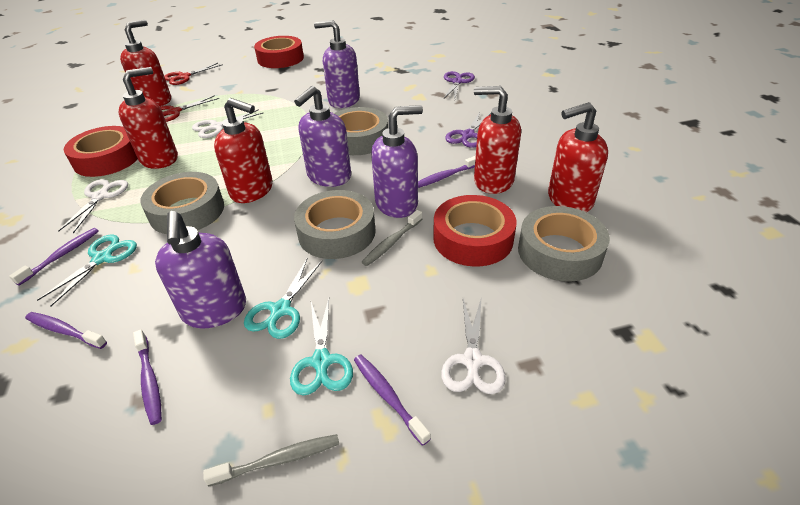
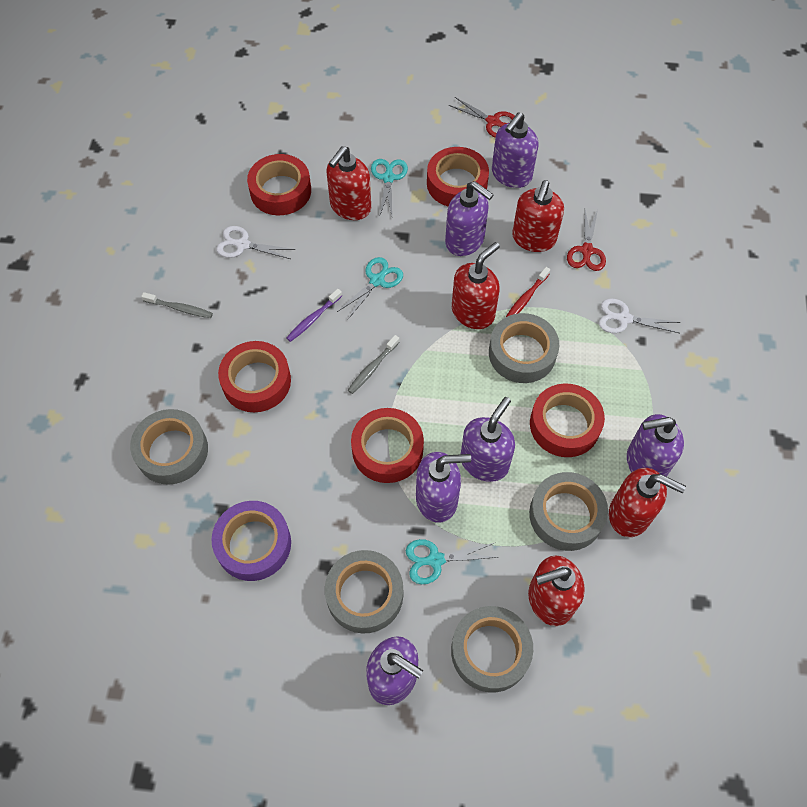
grey tape: [140,172,224,234] [294,190,376,259] [334,107,389,155] [518,206,610,282] = 4 -> [130,409,208,484] [325,550,403,634] [451,606,533,693] [489,313,559,383] [529,472,608,551] = 5
purple scissors: [444,71,475,98] [445,112,491,148] = 2 -> none = 0
purple soap dispenser: [155,211,246,328] [294,86,351,187] [314,20,360,108] [371,105,423,218] = 4 -> [366,636,423,705] [416,452,471,523] [445,181,494,256] [461,397,515,482] [492,112,539,188] [627,414,684,477] = 6
purple tape: none = 0 -> [212,501,291,581] = 1
purple toothbrush: [9,228,99,286] [25,312,107,349] [133,329,162,425] [354,355,431,446] [418,156,476,188] = 5 -> [286,289,342,342] = 1
red tape: [64,126,138,177] [254,36,304,68] [433,195,517,267] = 3 -> [218,341,291,412] [247,154,311,215] [351,408,424,483] [427,147,489,206] [530,383,605,457] = 5
red toothbrush: none = 0 -> [505,267,551,318] = 1
white scissors: [58,179,128,233] [192,109,263,138] [441,299,505,394] = 3 -> [216,226,295,259] [599,298,681,333] = 2

